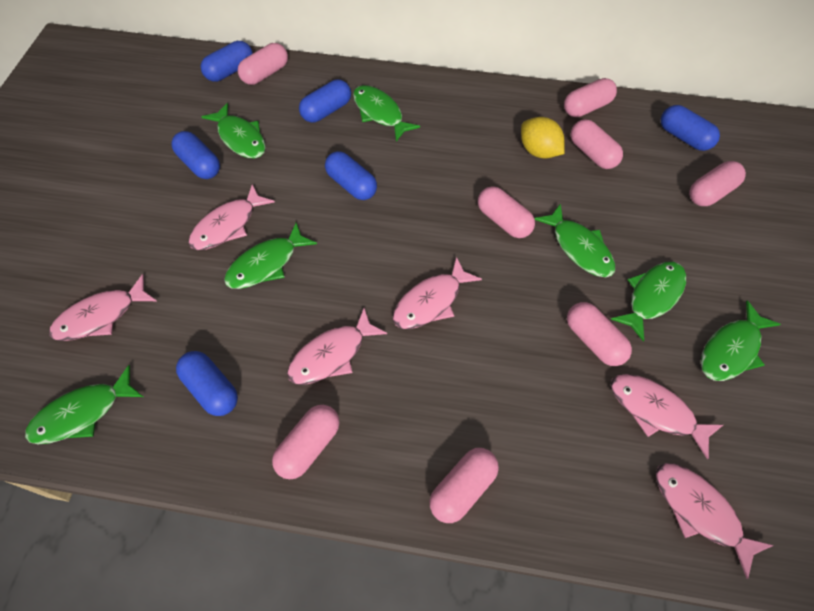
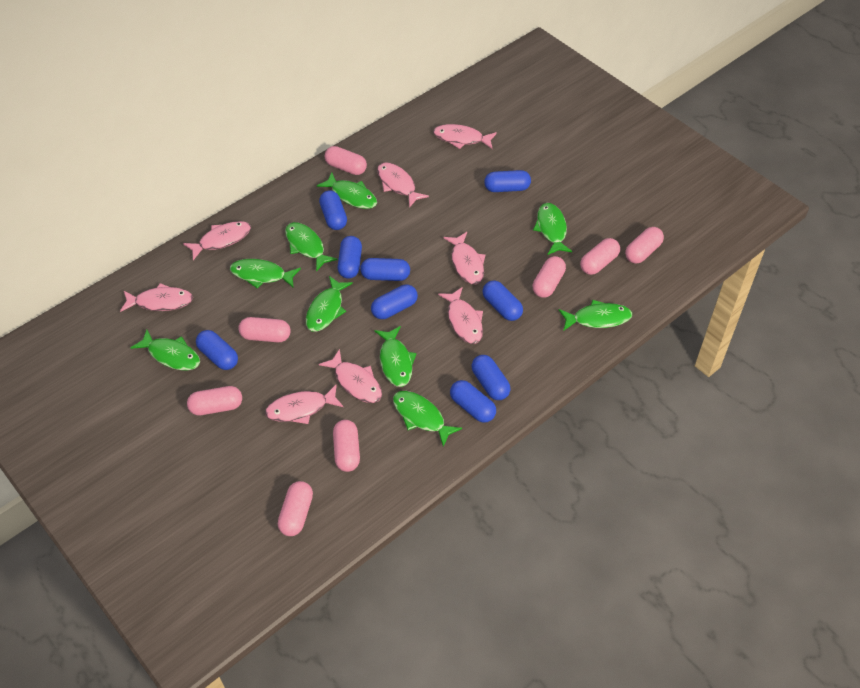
blue capsule: [172,131,220,179] [176,351,238,416] [201,41,253,82] [299,79,351,123] [325,151,377,200] [661,105,720,151] = 6 -> [196,330,238,370] [319,190,347,230] [338,236,362,279] [360,258,410,281] [371,285,418,319] [450,380,496,423] [472,355,511,400] [483,280,523,321] [484,170,531,192] = 9
green fish: [25,365,143,444] [202,103,266,159] [224,223,317,289] [353,85,420,141] [534,203,615,277] [611,262,686,342] [701,300,781,381] = 7 -> [130,330,200,370] [230,259,301,289] [285,222,338,272] [306,276,353,332] [317,172,377,209] [375,326,417,387] [393,391,462,447] [533,203,572,255] [559,300,632,331] = 9
pink fish: [49,274,157,341] [188,184,275,250] [287,308,387,385] [393,257,482,329] [611,374,723,459] [656,463,774,579] = 6 -> [120,283,193,312] [183,221,251,260] [265,384,344,424] [319,349,382,403] [377,162,429,208] [433,124,497,149] [438,287,483,344] [443,232,486,284] = 8
yellow lemon: [521,117,565,159] = 1 -> none = 0

